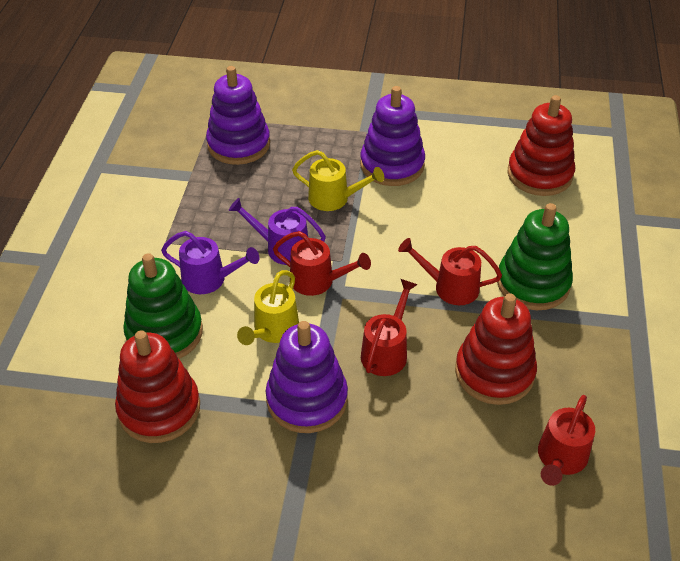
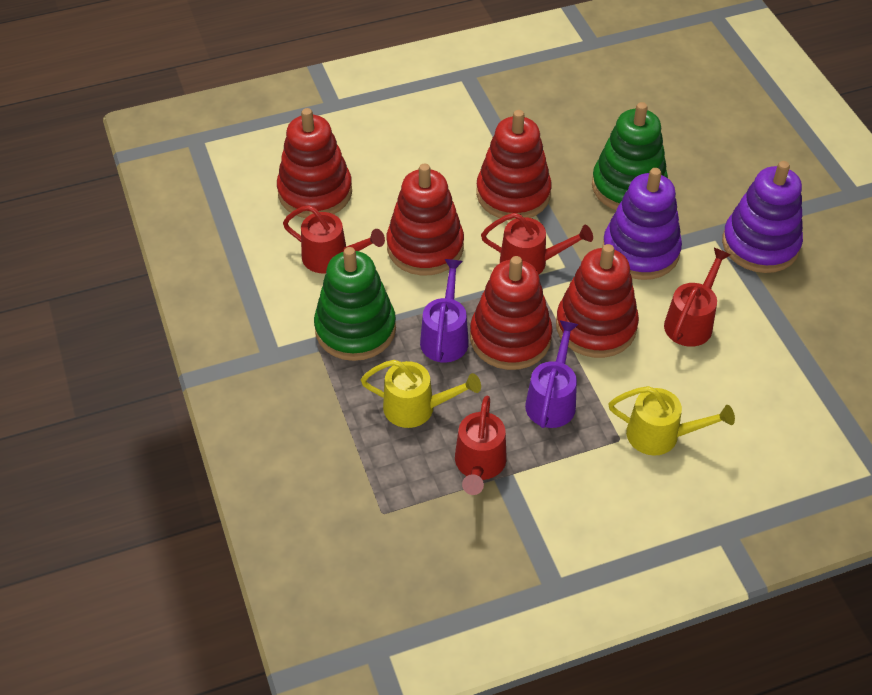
purple stacking toy: [206,66,270,165] [266,321,348,433] [360,86,425,186] = 3 -> [602,168,682,280] [722,161,803,273] = 2
red stacking toy: [115,330,200,443] [455,293,537,405] [508,95,575,196] = 3 -> [277,108,352,218] [386,163,464,275] [470,256,553,370] [476,110,552,220] [556,244,639,358] = 5

